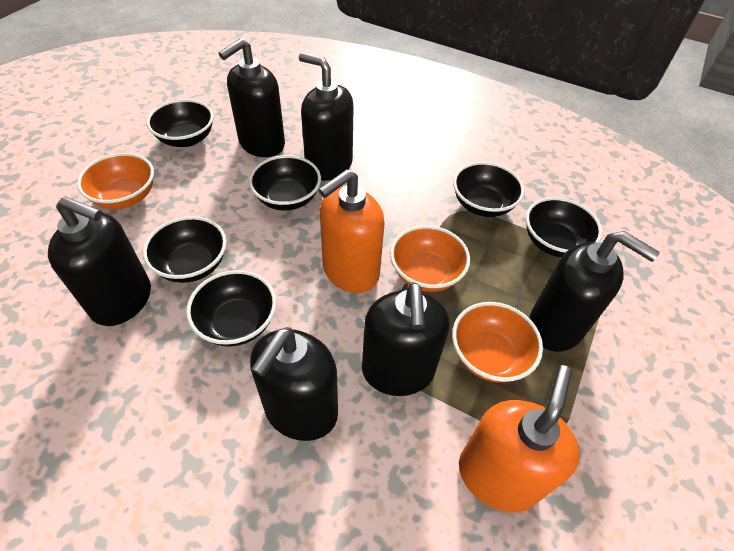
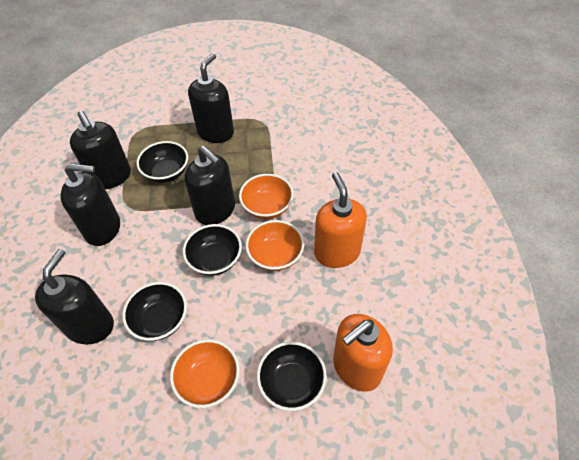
black bowl: [143,216,227,283] [147,99,214,147] [186,270,276,346] [249,155,321,211] [453,162,524,217] [526,197,602,257] = 6 -> [122,282,187,341] [136,141,188,183] [183,224,242,276] [257,342,327,411] = 4
black soap dispenser: [48,196,151,326] [219,38,285,157] [250,327,338,441] [299,52,354,181] [362,282,450,396] [530,231,660,352] = 6 -> [35,249,114,344] [61,163,120,246] [70,111,131,189] [184,146,235,225] [188,53,234,143] = 5

